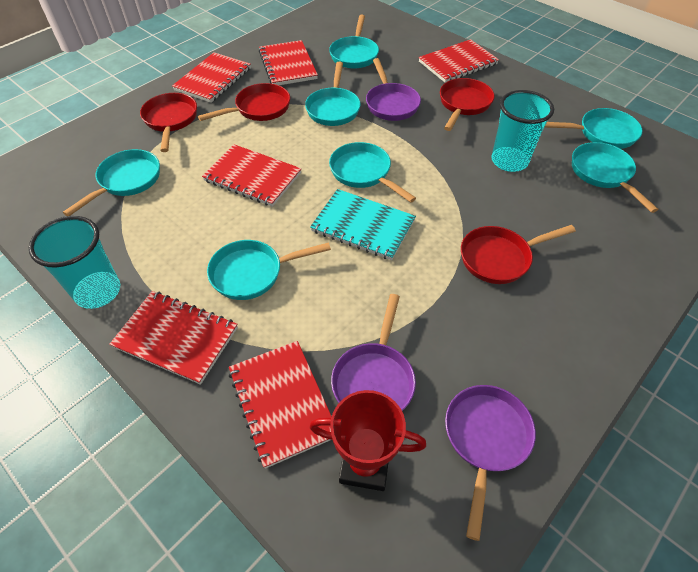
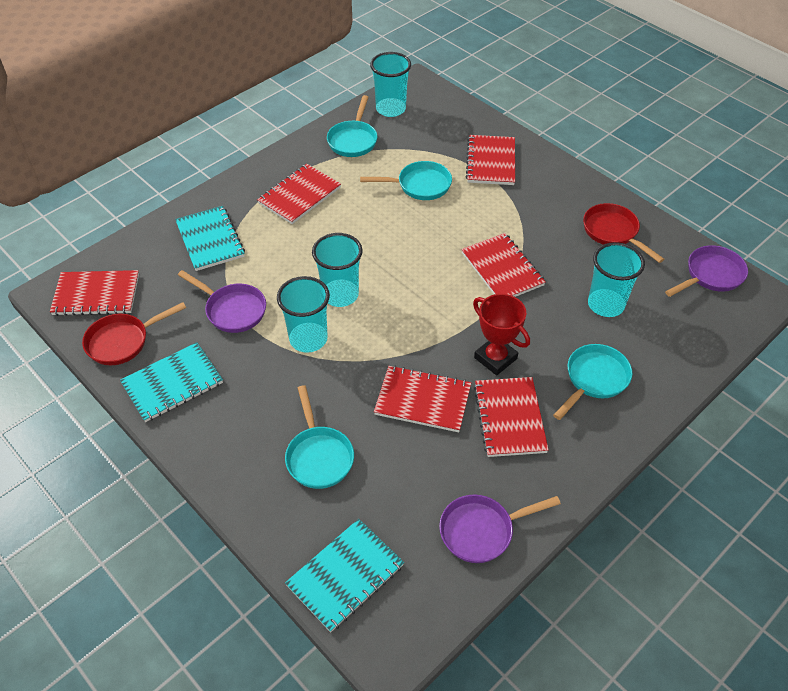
red pan: [140,93,197,152] [198,83,290,121] [440,78,495,131] [461,225,576,284] = 4 -> [82,302,186,365] [583,203,664,263] = 2
turquoise cup: [29,216,120,309] [491,90,554,172] = 2 -> [277,276,330,353] [312,233,363,307] [370,52,411,117] [588,242,645,317] = 4
turquoise notebook: [310,189,416,260] = 1 -> [120,342,223,422] [175,206,245,271] [285,519,404,632] = 3
turquoise pan: [63,149,160,216] [207,240,331,300] [305,62,361,126] [329,15,379,69] [329,142,416,203] [544,108,642,149] [572,142,659,213] = 7 -> [285,385,354,489] [327,95,377,157] [360,161,452,200] [553,344,632,420] = 4

